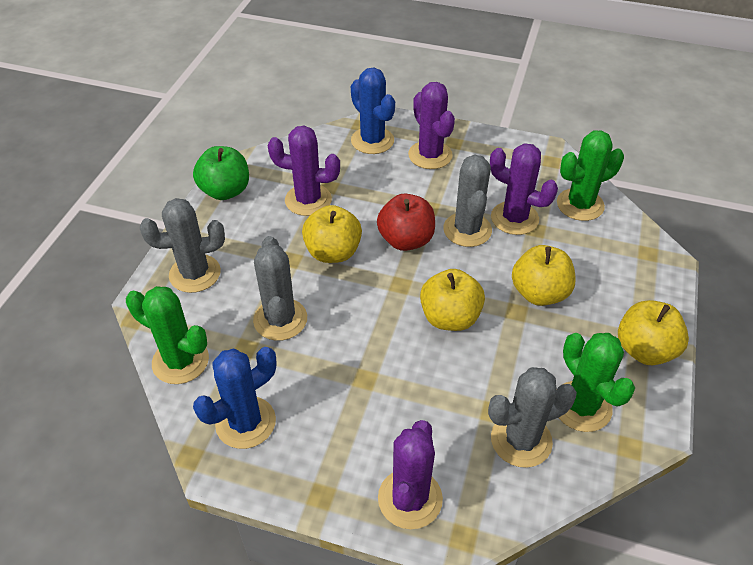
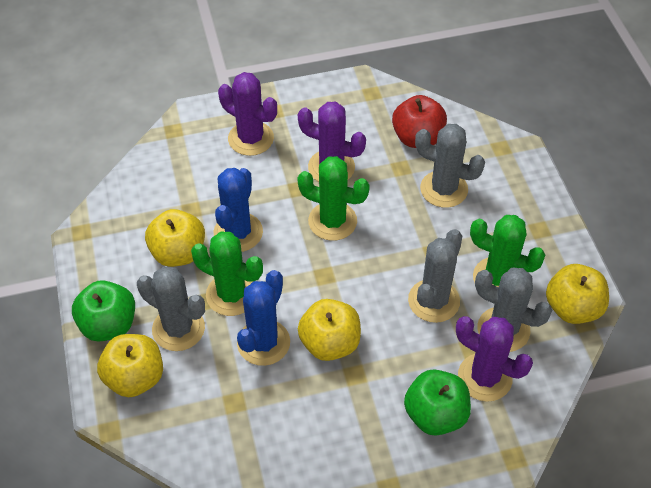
green apple: [193,146,249,200] = 1 -> [72,280,135,342] [404,370,471,436] = 2
purple cactus: [268,125,340,216] [378,420,443,529] [408,82,455,169] [490,143,558,235] = 4 -> [218,72,277,156] [298,102,366,182] [456,316,533,402] = 3

